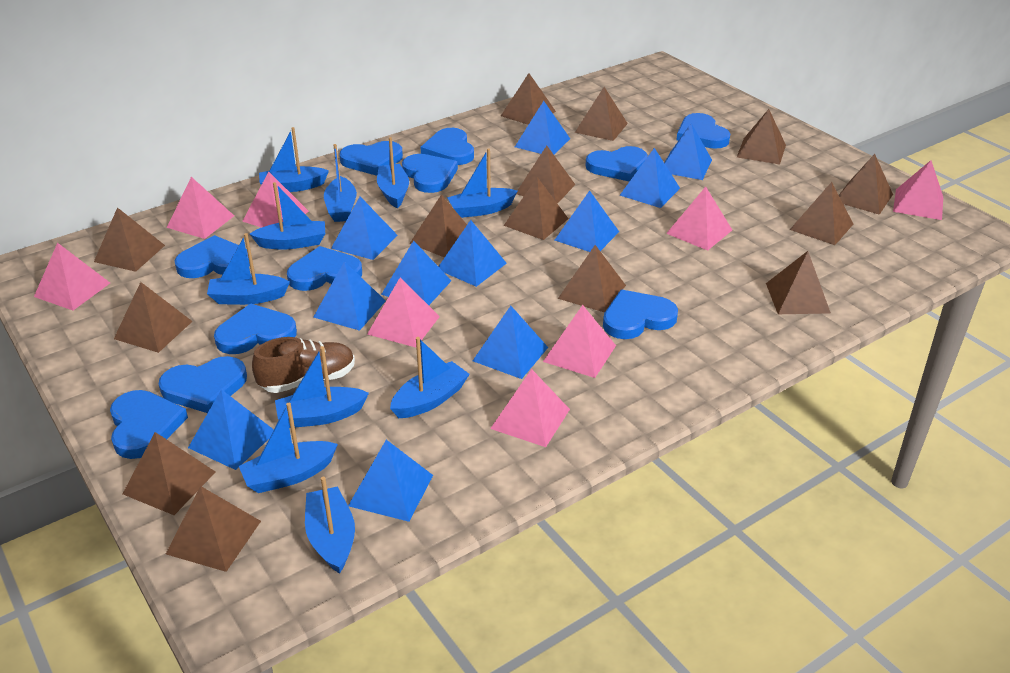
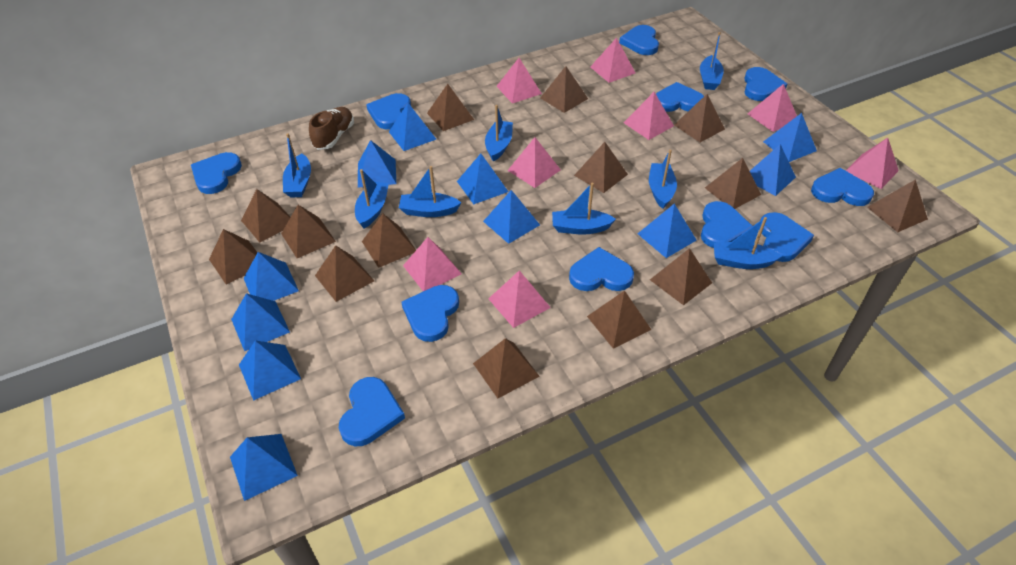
blue boat: [207,233,290,305] [239,403,338,493] [250,182,325,250] [259,127,329,192] [275,346,369,428] [305,477,355,574] [324,144,357,222] [377,137,409,208] [390,337,470,418] [447,149,517,218] = 10 -> [283,133,311,198] [355,169,389,228] [399,166,461,217] [485,105,513,162] [552,183,616,235] [649,150,677,209] [700,32,724,90] [714,217,782,269] = 8

